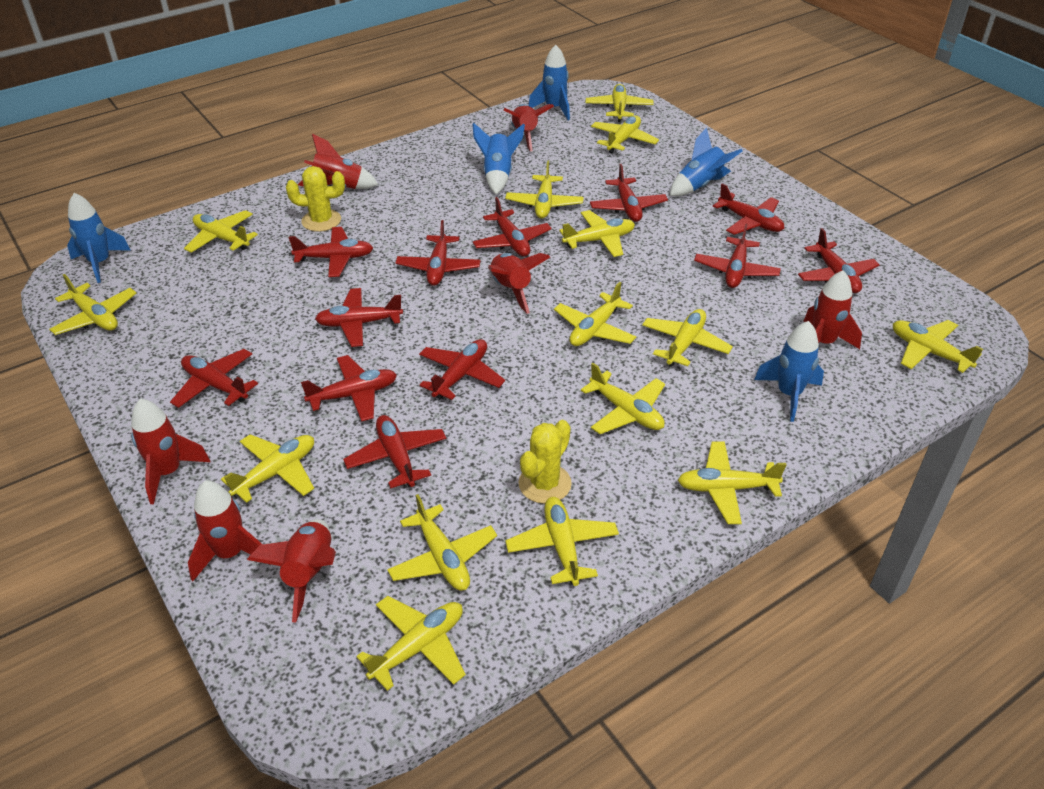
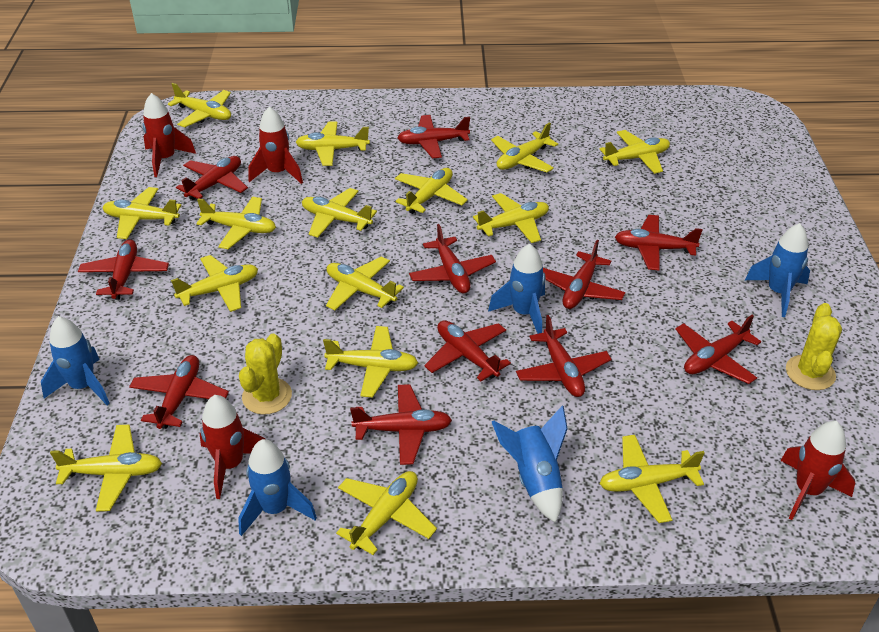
red plane: [170,349,258,408] [289,227,373,277] [301,355,397,422] [315,288,403,347] [343,415,447,489] [395,220,481,286] [419,339,505,400] [473,197,552,256] [590,164,668,222] [694,223,781,288] [713,183,784,235] [798,228,880,293] = 12 -> [78,239,169,300] [129,355,229,429] [176,156,248,200] [350,384,452,465] [398,115,470,158] [409,224,496,294] [424,320,511,381] [516,315,612,397] [543,240,625,309] [615,215,702,271] [675,315,761,384] = 11
red rocket: [131,399,210,504] [188,481,271,581] [247,519,336,622] [298,134,378,189] [488,253,550,314] [504,104,554,151] [803,270,862,349] = 7 -> [142,93,196,177] [199,395,265,499] [248,106,303,184] [780,421,855,520] = 4

